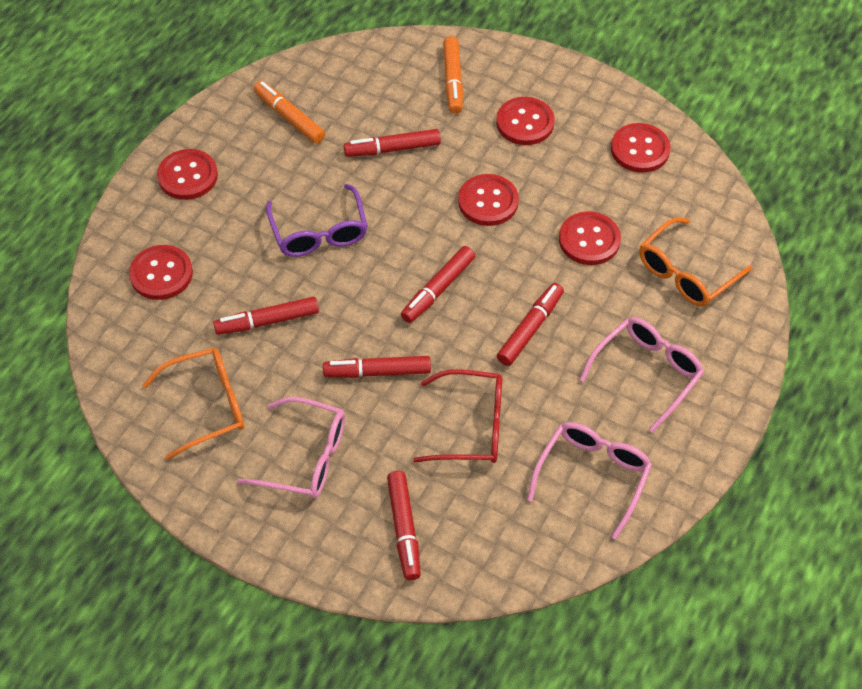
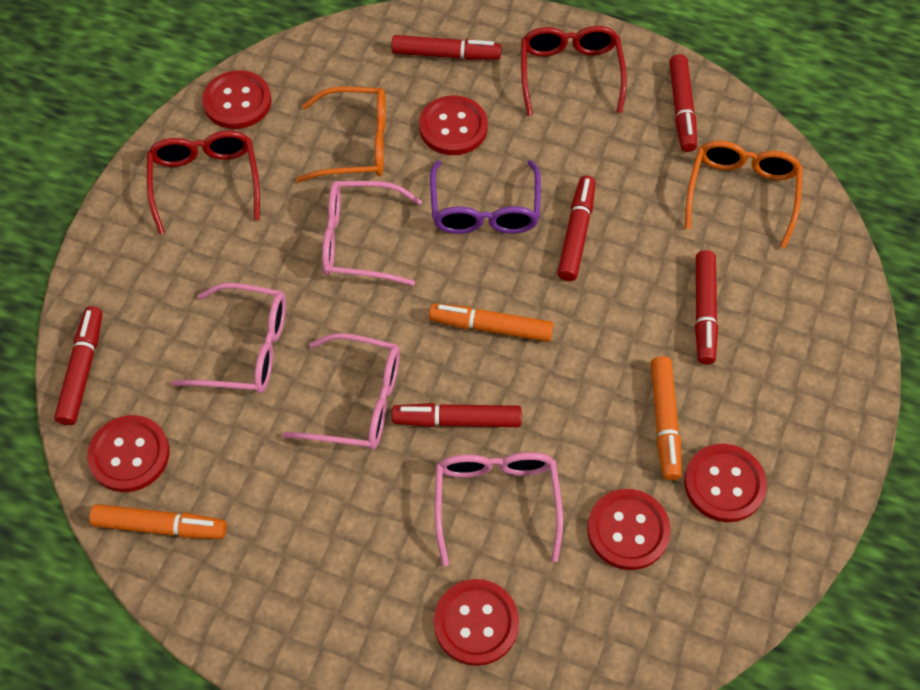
orange marker: [254,81,325,144] [443,36,463,114] = 2 -> [89,504,227,539] [429,303,554,342] [651,356,682,480] = 3
pink glasses: [238,397,345,498] [527,422,652,539] [579,317,704,433] = 3 -> [172,283,286,393] [282,333,400,450] [322,181,422,286] [435,452,563,566] = 4
red glasses: [413,369,503,463] = 1 -> [147,131,260,234] [521,26,627,116] = 2

